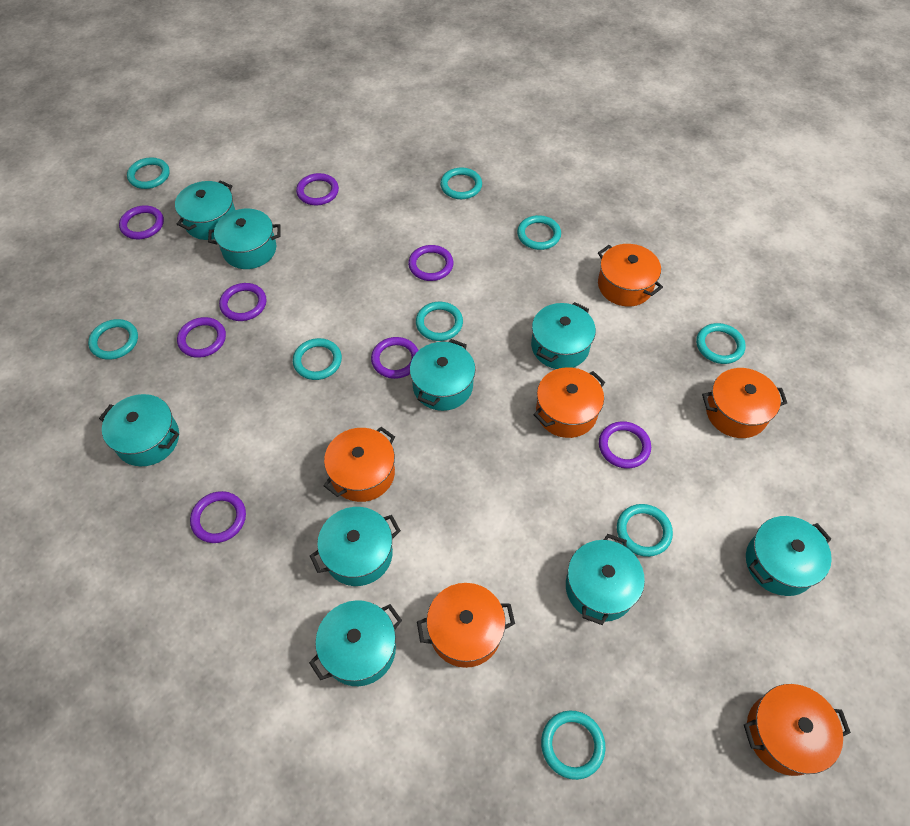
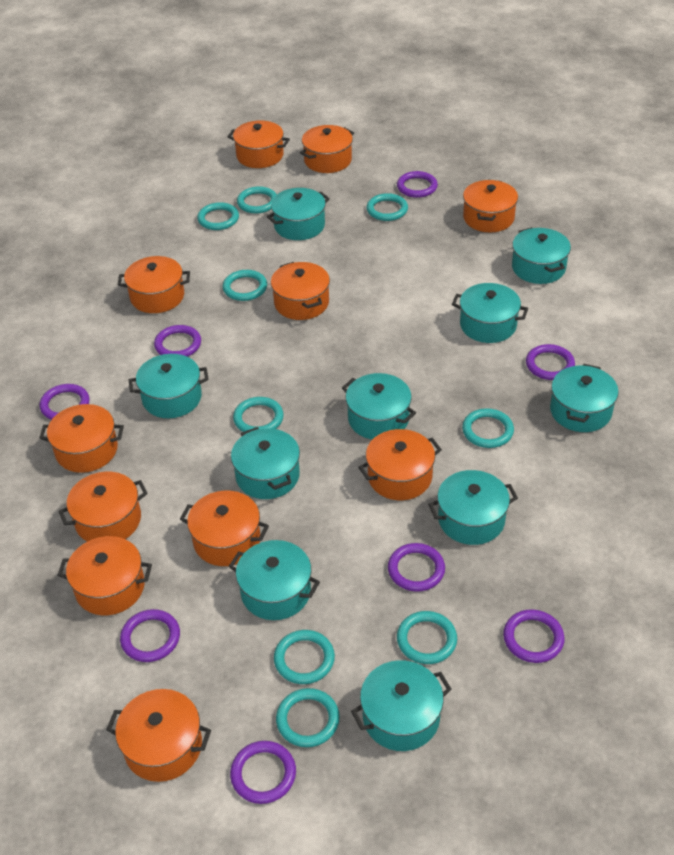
orange pot: [324,427,395,502] [417,583,515,668] [533,367,605,438] [598,244,663,307] [702,368,787,438] [744,684,851,776] = 6 -> [39,404,124,473] [58,472,148,542] [58,536,152,616] [106,689,211,782] [118,256,190,313] [180,491,269,566] [228,120,290,168] [271,262,330,320] [300,125,354,173] [358,429,442,500] [463,180,518,232] = 11
turquoise pot: [99,394,179,466] [175,180,235,240] [208,209,281,269] [309,600,402,686] [310,507,401,586] [410,339,475,411] [531,302,596,369] [566,534,645,625] [746,516,832,596] = 9 -> [129,354,209,418] [229,540,320,620] [231,427,300,499] [267,188,330,240] [342,373,416,440] [351,660,452,751] [428,470,518,545] [452,283,528,343] [512,227,571,284] [550,364,619,432] = 10

